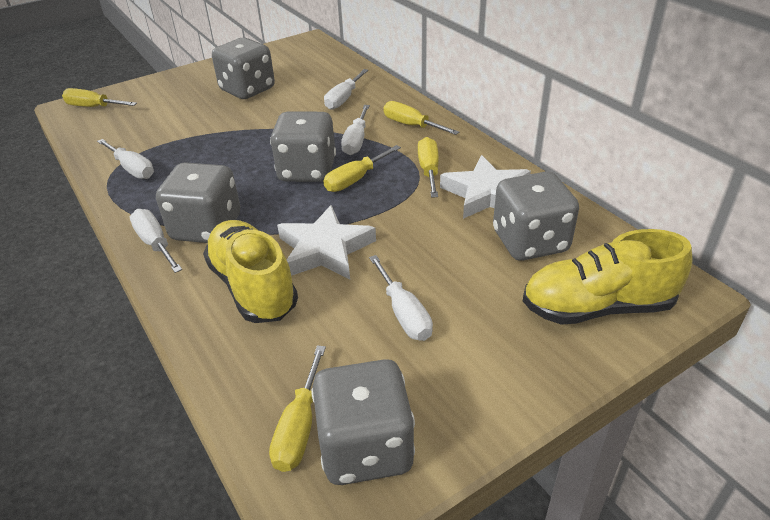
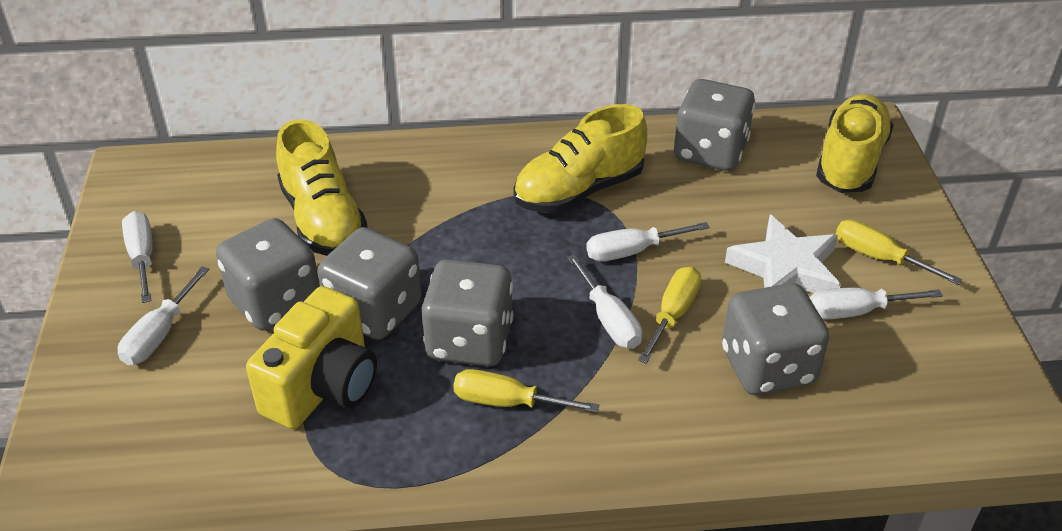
white star: [277,205,376,279] [440,155,531,219] = 2 -> [725,215,841,293] = 1
yellow camera: none = 0 -> [246,286,377,429] = 1
yellow screwdriver: [62,88,137,107] [269,345,326,472] [323,145,401,192] [384,101,459,135] [418,137,439,198] = 5 -> [453,369,599,413] [638,267,701,364] [836,220,962,285] = 3
yellow shoe: [203,220,298,323] [523,229,692,325] = 2 -> [276,119,368,256] [513,104,647,213] [816,94,894,193] = 3

